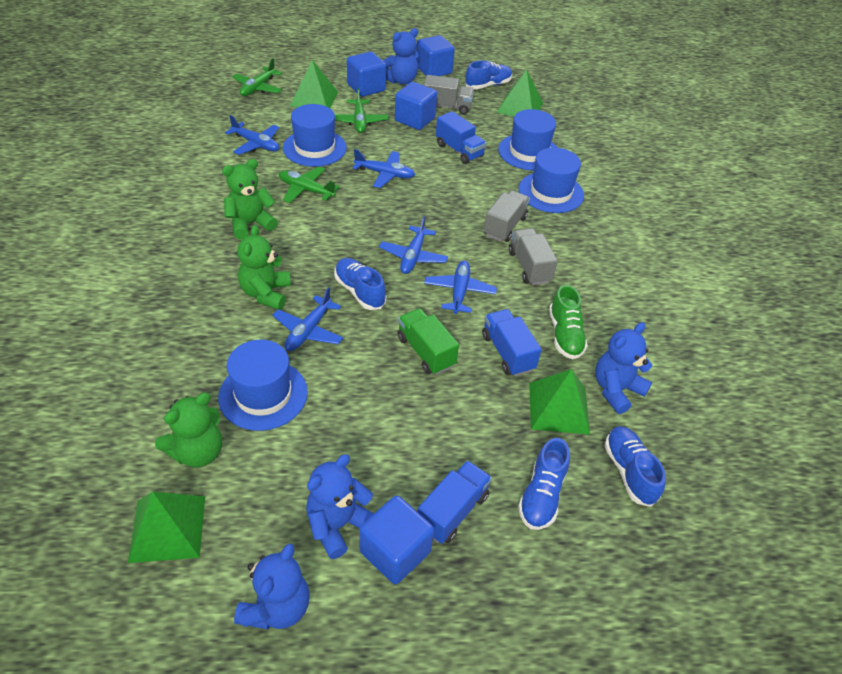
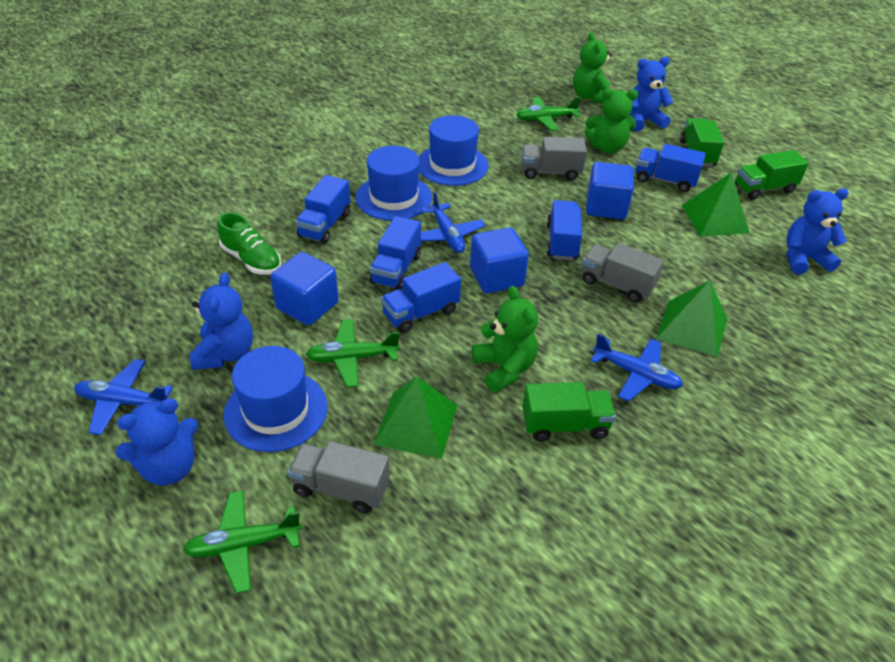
blue cube: [347,51,386,97] [359,495,434,585] [395,82,437,130] [416,35,455,76] = 4 -> [270,252,339,326] [470,227,529,293] [586,162,634,219] = 3
blue hat: [218,340,308,431] [283,104,347,167] [498,109,558,171] [518,148,584,213] = 4 -> [224,346,327,452] [356,146,432,221] [419,115,489,186] = 3
blue plane: [225,115,279,155] [272,287,343,351] [352,149,415,188] [379,216,448,274] [424,261,497,314] = 5 -> [74,359,173,435] [421,191,485,253] [591,334,683,402] = 3
blue shoe: [335,258,386,310] [465,60,512,89] [518,438,570,530] [605,426,666,507] = 4 -> none = 0
blue truck: [418,460,492,544] [436,111,486,164] [482,309,542,376] = 3 -> [295,175,350,244] [370,216,421,290] [381,262,461,333] [547,200,582,260] [636,144,706,192] = 5
green pyramid: [128,492,205,563] [290,60,338,108] [496,69,543,117] [529,369,590,435] = 4 -> [374,376,457,459] [656,280,727,357] [682,173,750,237] = 3
green truck: [397,308,459,375] = 1 -> [522,382,616,442] [680,118,724,167] [735,150,809,200] = 3

